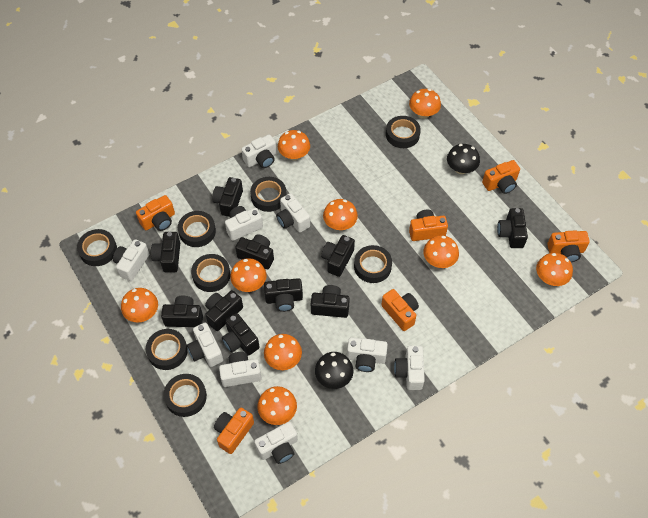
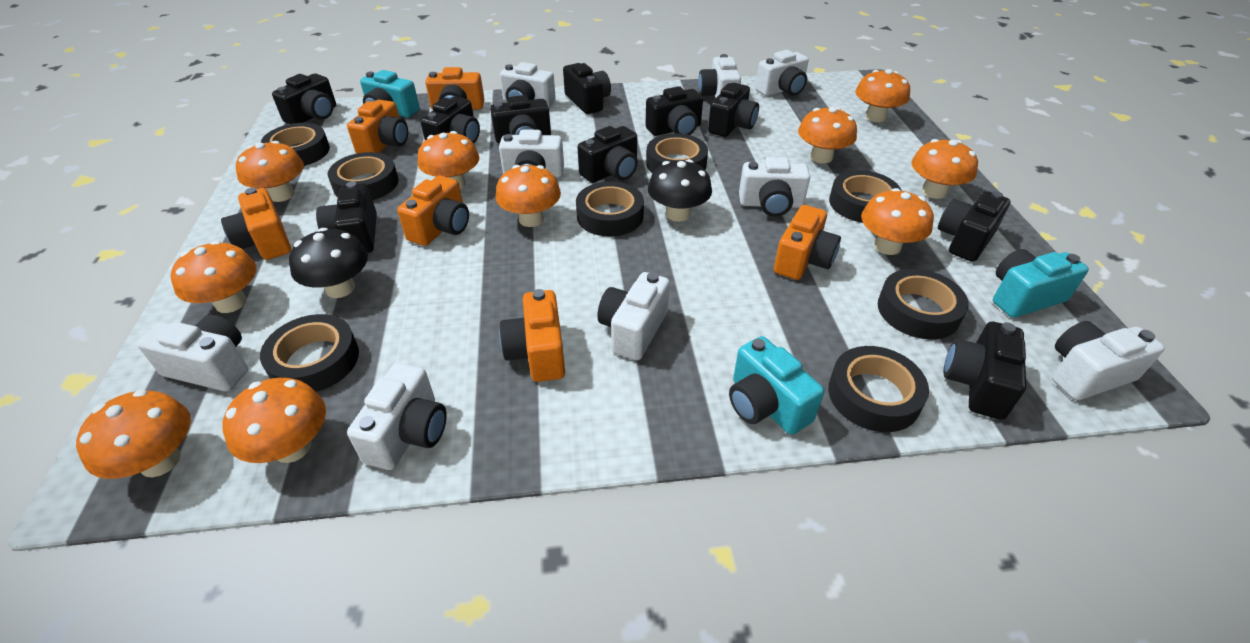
orange mushroom: [121,288,158,323] [230,258,267,292] [257,386,297,425] [264,334,302,370] [278,130,310,161] [323,199,358,230] [409,89,441,119] [423,235,459,268] [536,253,573,286] = 9 -> [76,390,191,479] [171,241,257,313] [222,378,326,463] [236,141,304,202] [418,131,479,189] [496,165,561,227] [798,107,857,163] [855,69,910,122] [861,188,934,255] [911,139,978,199] = 10
turquoise camera: none = 0 -> [360,70,420,118] [729,336,824,435] [993,249,1089,318] = 3

